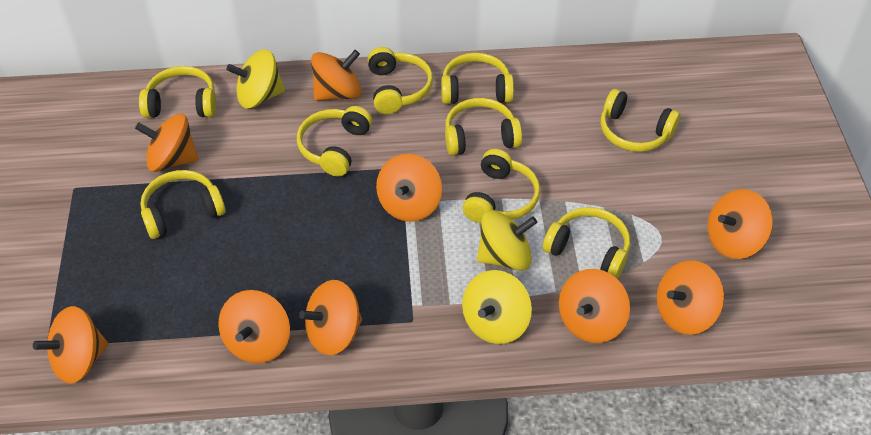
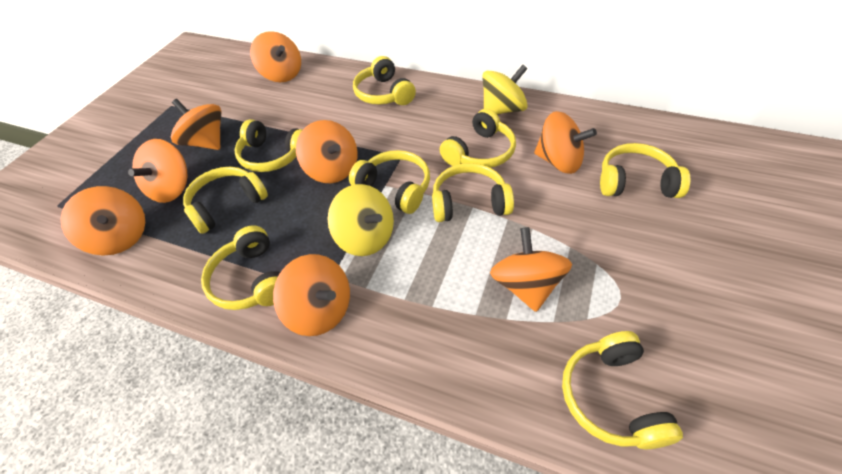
orange spinning top: [33,306,108,383] [135,114,199,172] [218,290,290,364] [299,280,362,355] [311,50,361,101] [376,154,442,222] [559,269,630,343] [657,260,724,335] [707,189,773,259] = 9 -> [60,186,145,256] [128,139,187,203] [171,99,221,150] [250,31,301,82] [273,254,350,336] [296,120,358,183] [490,227,572,312] [534,111,597,174] = 8
yellow spinning top: [227,49,285,109] [462,270,532,344] [477,210,537,271] = 3 -> [328,184,394,256] [482,65,528,114] = 2

